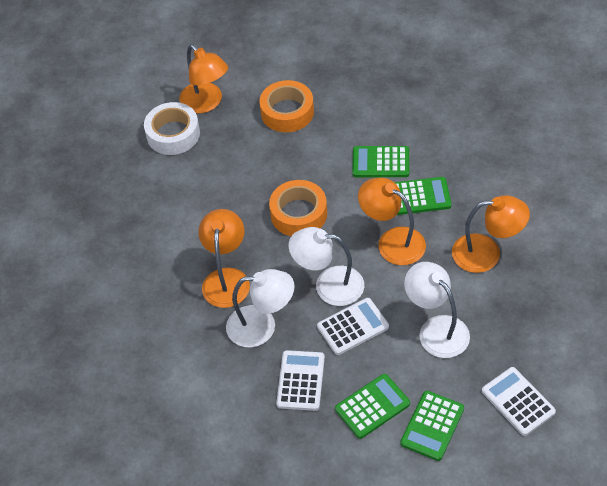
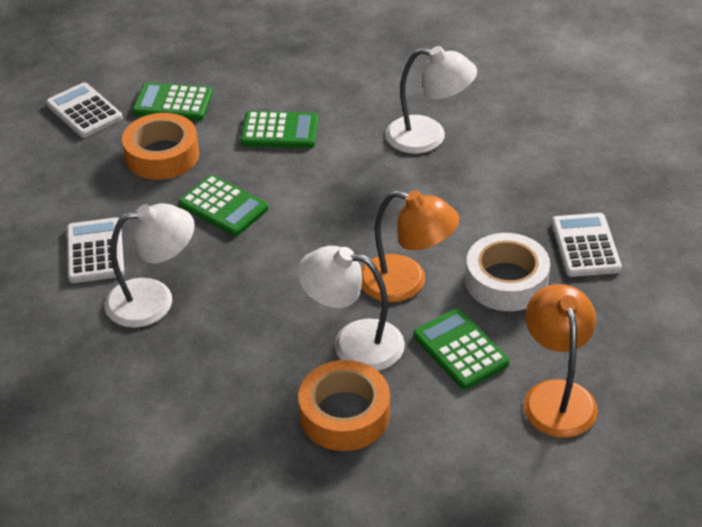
orange lamp: [179,44,228,113] [198,209,250,308] [358,178,426,265] [452,195,530,273] = 4 -> [361,190,459,302] [523,284,598,438] = 2

